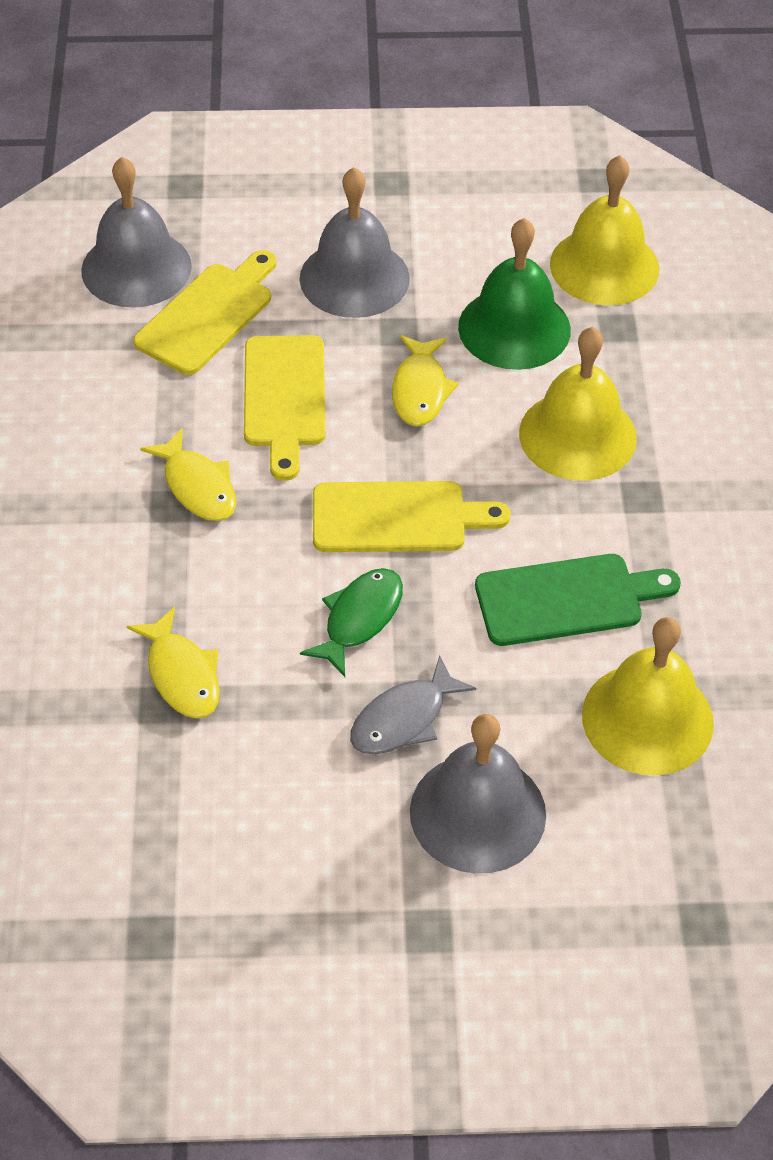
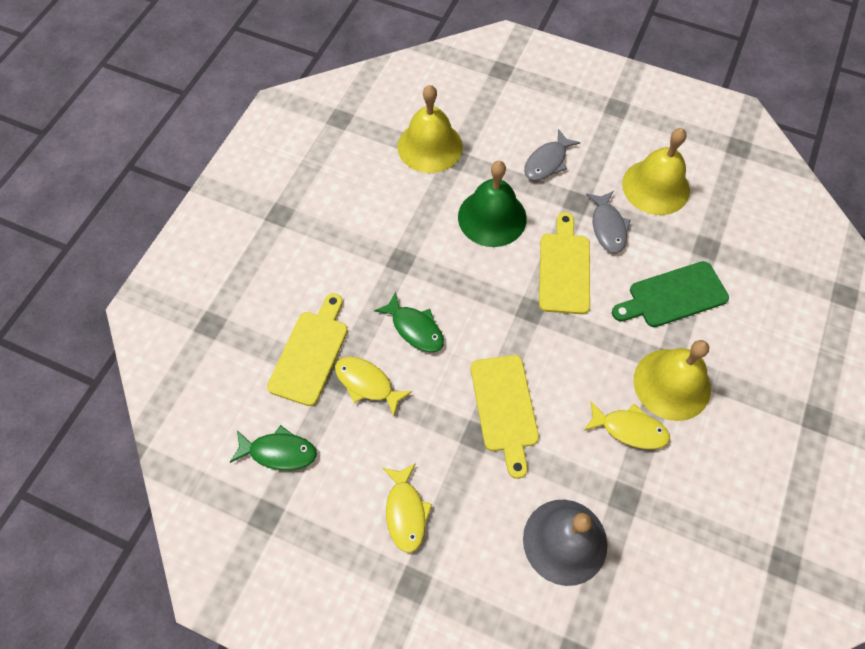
green fish: [300,568,403,677] = 1 -> [230,425,317,470] [374,291,444,352] = 2
grey bell: [81,157,192,308] [299,167,410,318] [410,714,546,874] = 3 -> [523,500,608,586] = 1
grey fish: [350,655,476,754] = 1 -> [524,129,581,181] [586,191,631,253] = 2

